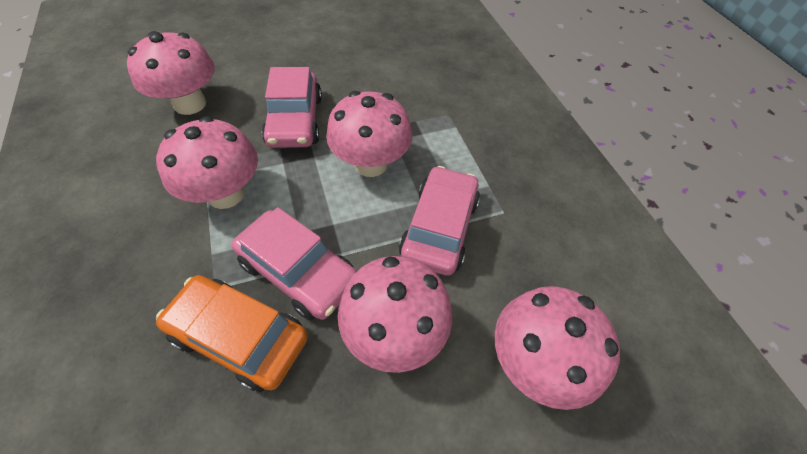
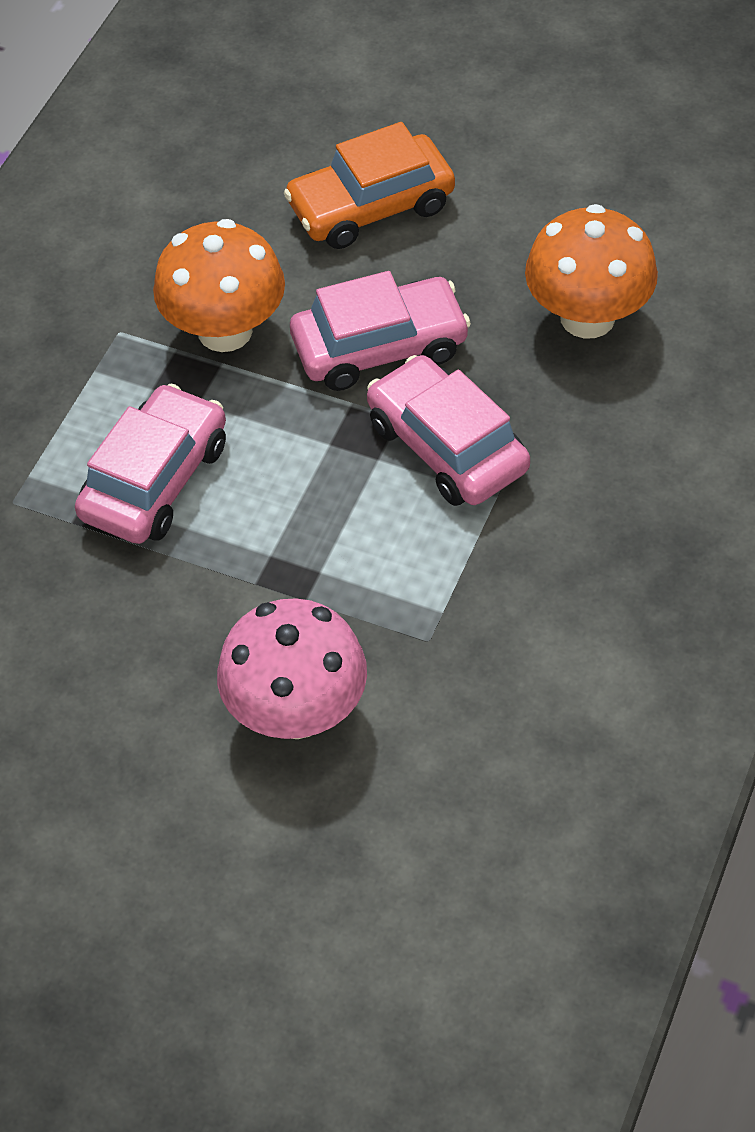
orange mushroom: none = 0 -> [153,219,285,352] [525,204,658,339] = 2
pink mushroom: [127,31,215,115] [156,116,258,209] [326,91,412,177] [338,256,452,373] [495,286,620,410] = 5 -> [217,598,367,739] = 1

